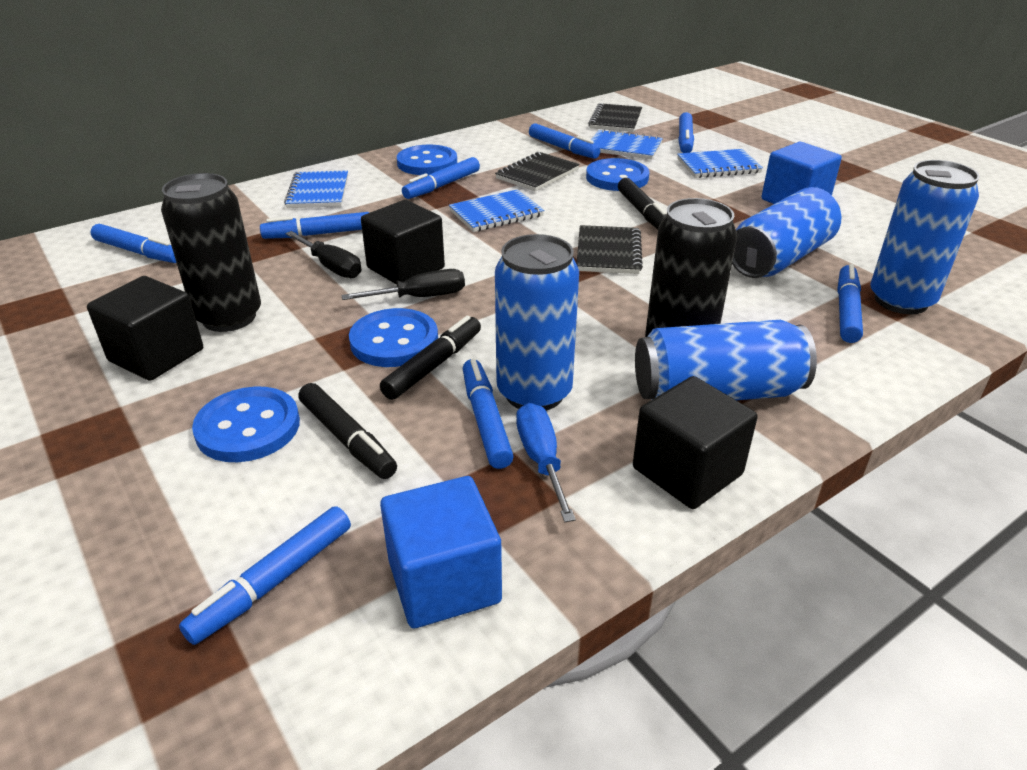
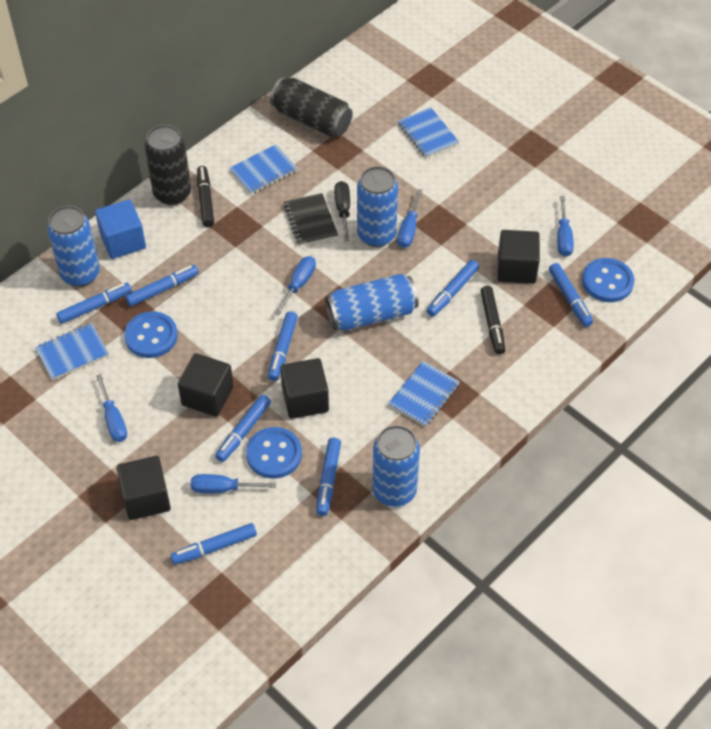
black cube: [87,276,203,381] [361,200,445,285] [633,376,758,509] = 3 -> [117,456,171,520] [178,353,234,417] [280,358,329,419] [497,230,540,284] = 4
black marker: [298,383,397,479] [380,316,481,400] [618,178,666,229] = 3 -> [197,166,214,227] [480,286,505,354] = 2
black notebook: [495,152,580,191] [577,225,643,274] [588,103,642,132] = 3 -> [283,193,338,246] = 1
black screwdriver: [285,231,361,278] [341,269,465,300] = 2 -> [334,181,350,241] = 1
blue button: [192,386,300,462] [349,308,438,367] [397,144,457,175] [586,158,649,191] = 4 -> [124,311,178,358] [246,427,302,479] [582,258,634,302] = 3
blue cube: [380,476,502,628] [762,142,842,204] = 2 -> [95,199,146,259] = 1
blue screwdriver: [516,403,576,522] = 1 -> [96,374,127,442] [191,474,276,493] [274,256,316,316] [397,189,422,248] [557,196,574,257] = 5

